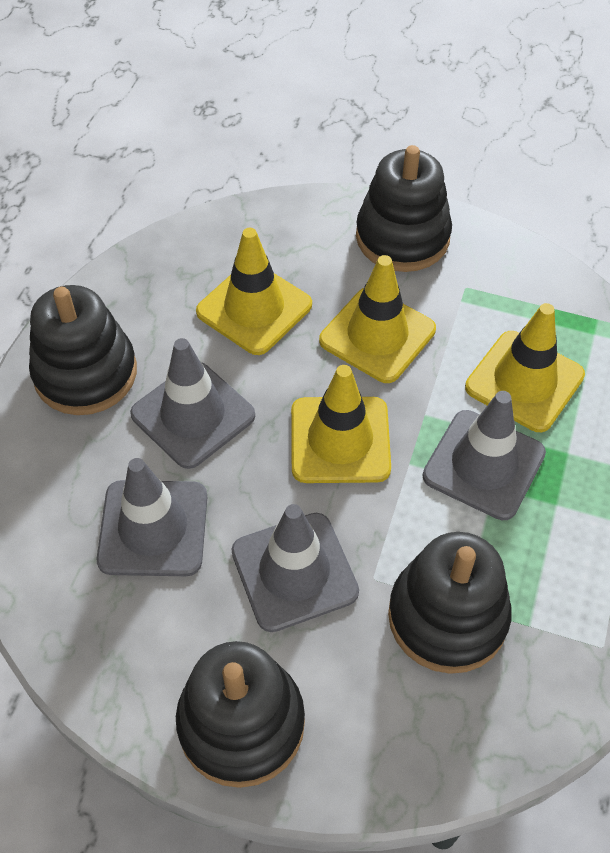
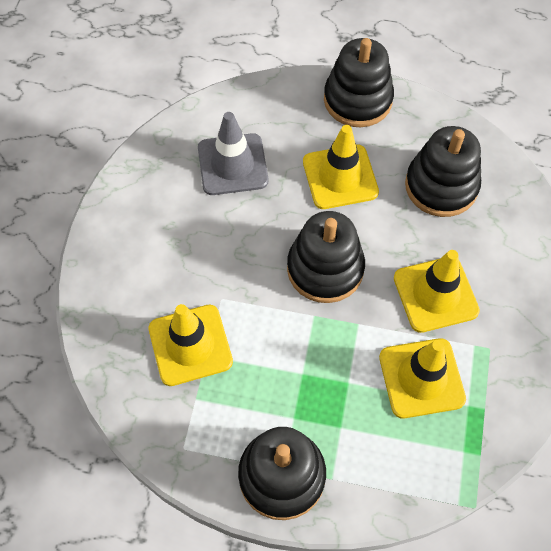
grey traffic cone: [96,458,207,576] [130,338,255,469] [231,504,359,632] [423,391,546,520] = 4 -> [198,112,268,195] = 1

